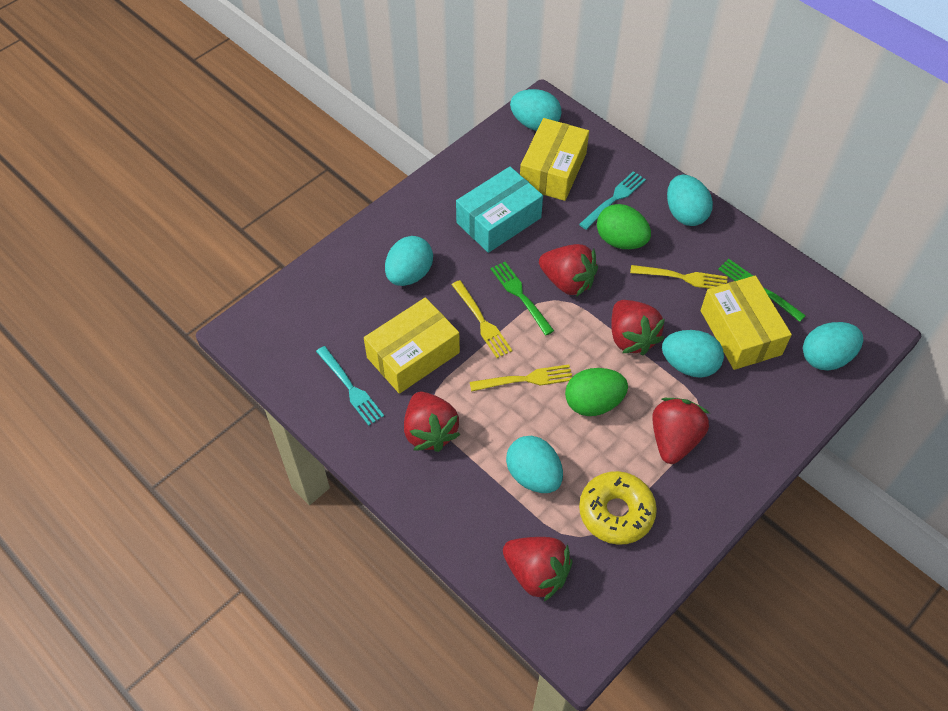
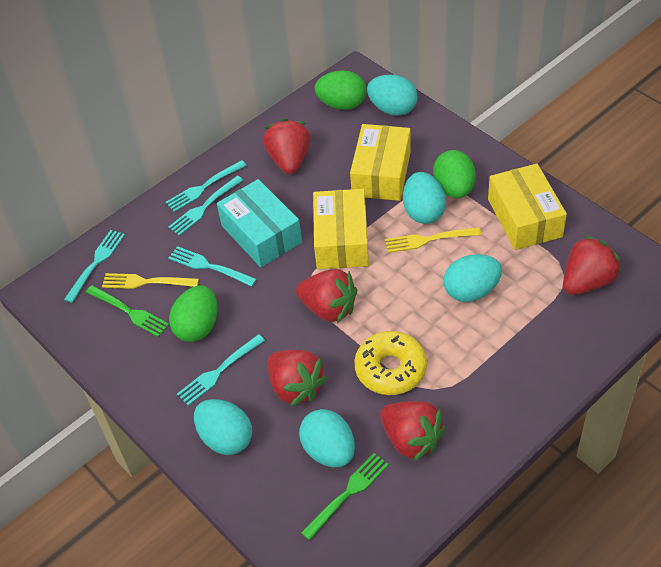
green egg: [565,368,628,416] [597,204,651,249] = 2 -> [169,285,218,342] [315,70,366,110] [433,150,476,198] = 3
turquoise egg: [385,236,433,286] [506,436,563,493] [510,89,562,131] [662,330,724,378] [667,175,713,226] [803,322,863,370] = 6 -> [194,399,252,455] [299,409,355,467] [367,75,418,116] [403,172,446,224] [444,254,502,302] = 5
turquoise fork: [316,346,384,426] [579,171,646,230] = 2 -> [64,230,125,303] [165,160,247,212] [168,176,243,236] [168,246,257,287] [177,334,265,406] = 5
yellow fork: [452,280,512,358] [470,364,572,392] [630,265,728,289] = 3 -> [102,273,199,289] [385,227,482,253] = 2

